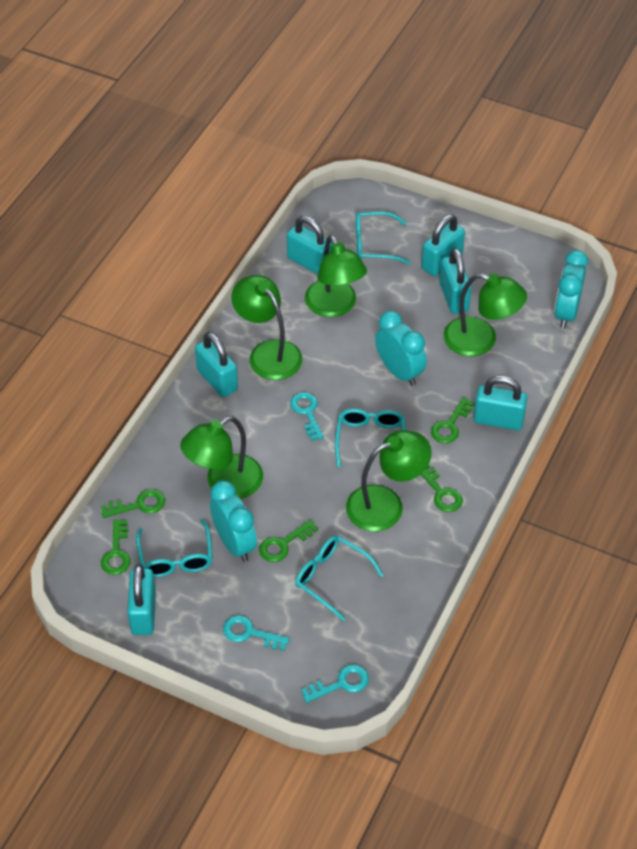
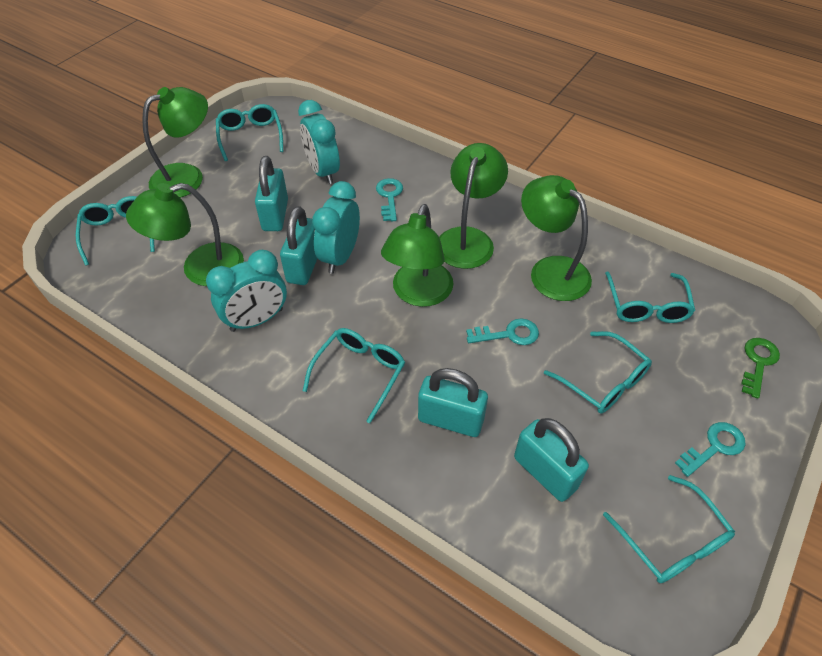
green key: [101,490,165,518] [101,519,130,575] [259,520,318,562] [420,465,463,512] [431,397,474,443] = 5 -> [741,338,780,399] = 1
turquoise glasses: [136,519,213,577] [295,536,384,621] [335,408,406,468] [356,212,410,264] = 4 -> [76,196,155,266] [216,104,283,161] [303,328,405,423] [544,331,652,414] [603,475,735,583] [605,272,695,323] = 6
turquoise padlock: [127,564,156,635] [195,332,238,397] [287,216,332,274] [422,214,465,276] [439,248,471,314] [474,375,528,430] = 6 -> [255,156,288,231] [280,206,318,285] [418,368,488,437] [514,418,589,502] = 4

